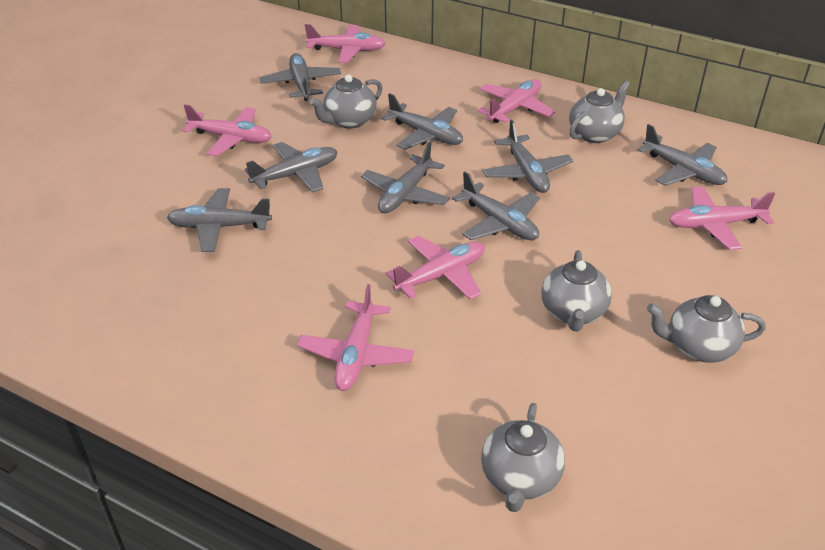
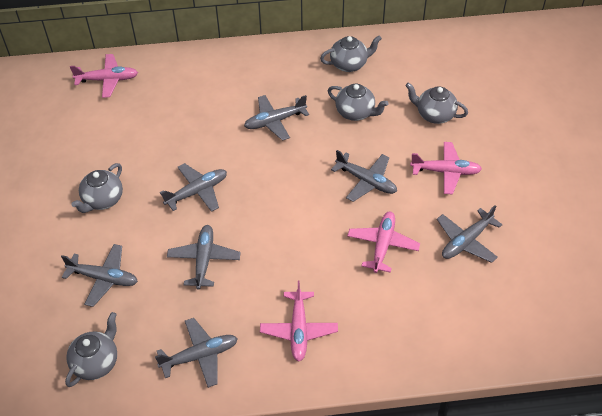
grey plane: [167,188,272,252] [245,142,338,192] [260,53,341,101] [361,141,450,213] [381,93,463,150] [452,172,540,240] [483,120,573,193] [637,124,728,186] = 8 -> [61,244,138,307] [155,318,238,388] [160,163,227,212] [167,225,241,290] [244,95,309,141] [331,150,397,202] [437,205,502,263] = 7
pink plane: [182,104,272,156] [297,284,414,391] [305,24,386,63] [386,236,485,300] [478,79,555,123] [669,186,775,250] = 6 -> [70,54,138,98] [260,281,338,361] [347,211,420,273] [410,142,482,195] = 4

